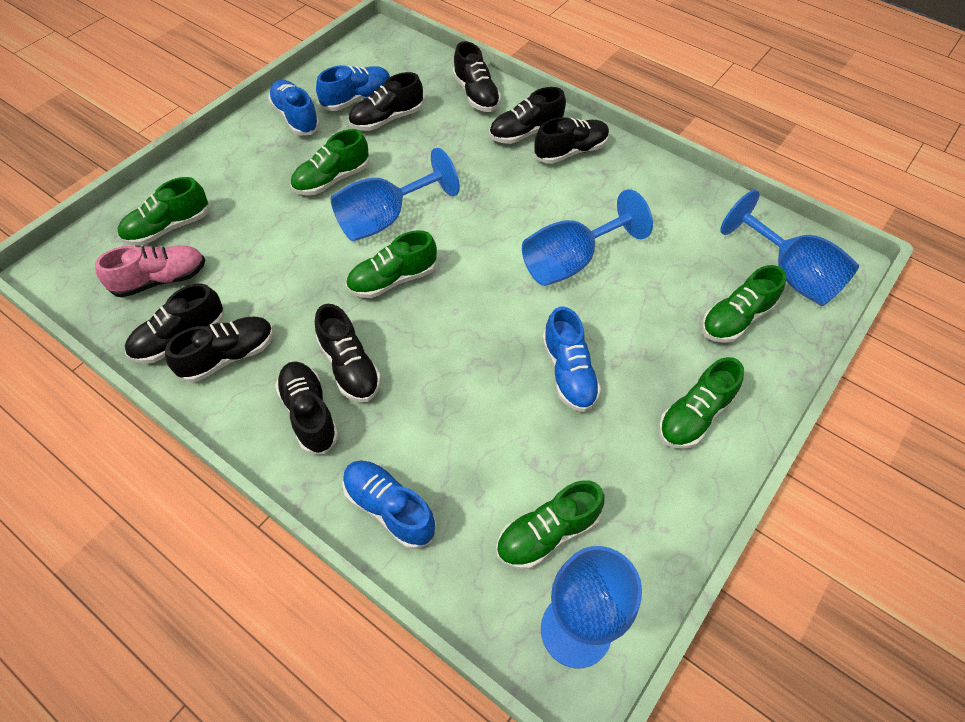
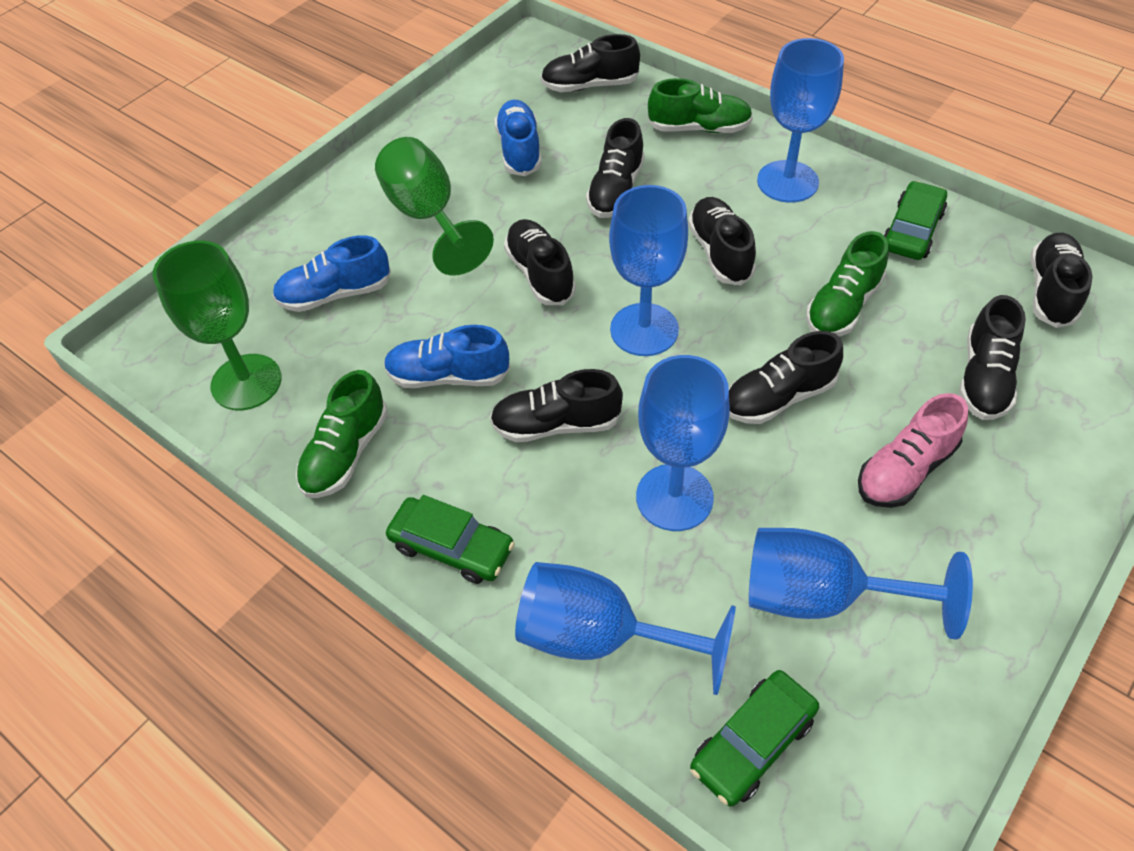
blue goblet: [331,148,460,241] [522,189,653,286] [541,546,642,668] [720,190,859,306] = 4 -> [515,562,736,695] [609,185,688,356] [636,355,730,531] [749,528,973,640] [757,38,844,203] = 5
blue shoe: [268,80,320,136] [316,65,390,111] [342,460,436,549] [542,307,601,412] = 4 -> [272,235,391,312] [384,325,510,388] [495,100,542,176] = 3
green car: none = 0 -> [386,495,515,584] [690,670,819,807] [884,181,947,260] = 3
green goblet: none = 0 -> [153,241,282,410] [375,137,494,276] = 2
green shoe: [117,177,209,245] [290,129,369,195] [346,230,437,298] [496,480,604,570] [659,357,744,449] [702,265,787,343] = 6 -> [296,370,388,498] [648,78,753,133] [806,231,889,337] = 3

